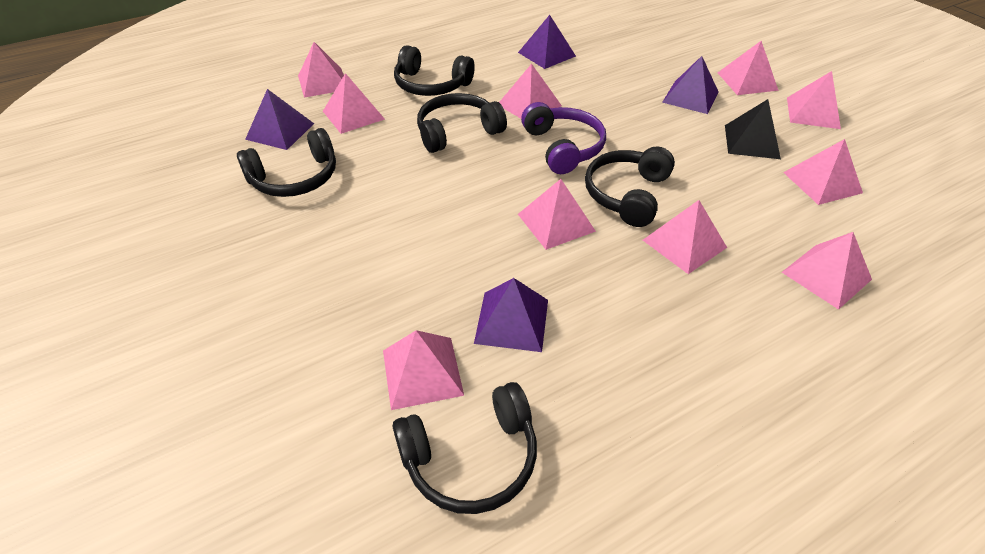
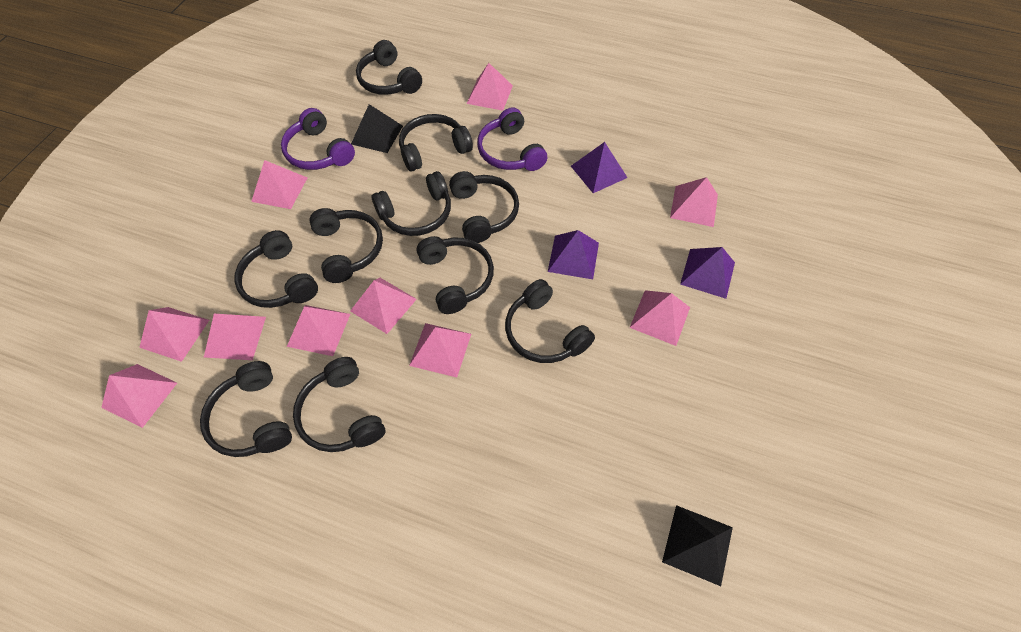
black headphones: [237,128,336,197] [393,382,537,514] [394,45,475,96] [417,93,507,153] [585,147,675,227] = 5 -> [200,361,292,457] [234,230,318,308] [293,357,385,452] [309,208,383,283] [356,40,422,95] [372,171,451,236] [399,114,473,171] [417,236,494,314] [449,171,519,243] [505,279,595,363] = 10
black pyramid: [725,99,781,159] = 1 -> [351,104,403,153] [662,505,733,586] = 2
purple headphones: [521,102,606,174] = 1 -> [281,108,355,170] [477,107,547,171] = 2
purple pyramid: [245,89,314,150] [474,278,548,352] [518,15,576,69] [662,56,719,114] = 4 -> [548,230,599,279] [571,142,628,193] [680,247,735,299] = 3

